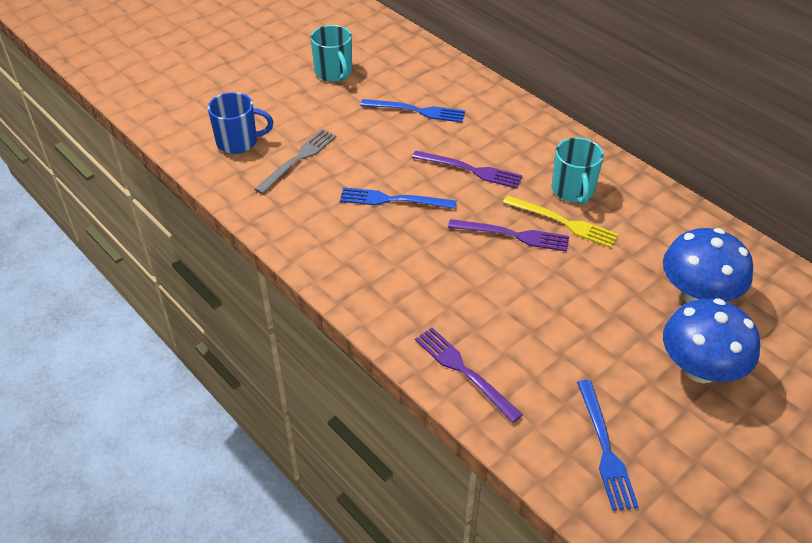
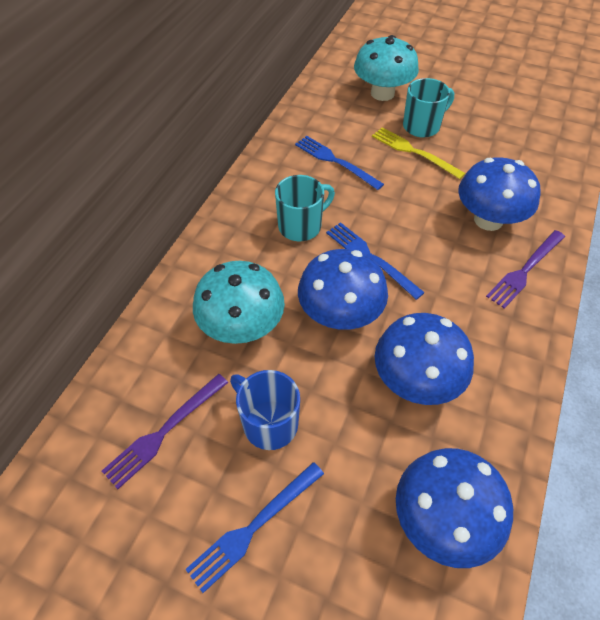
blue mushroom: [663,228,753,303] [663,298,760,383] = 2 -> [298,249,388,330] [375,313,474,405] [396,448,513,568] [458,157,540,231] = 4
grey fork: [254,129,337,194] = 1 -> none = 0
purple fork: [412,151,523,189] [415,327,523,423] [448,219,569,252] = 3 -> [102,374,228,489] [486,230,565,309] = 2
turquoise mushroom: none = 0 -> [193,261,285,344] [354,35,419,101] = 2

